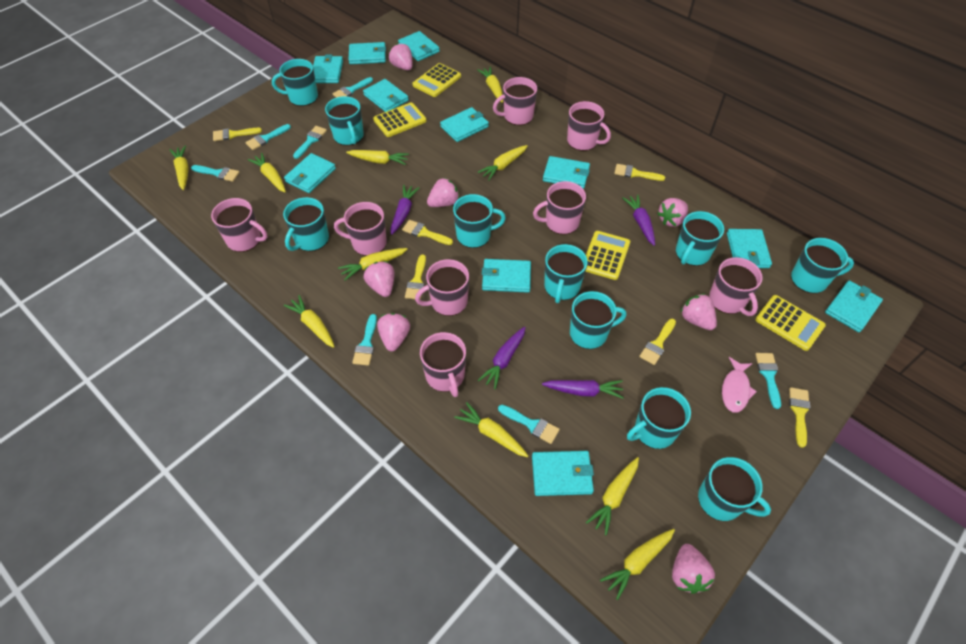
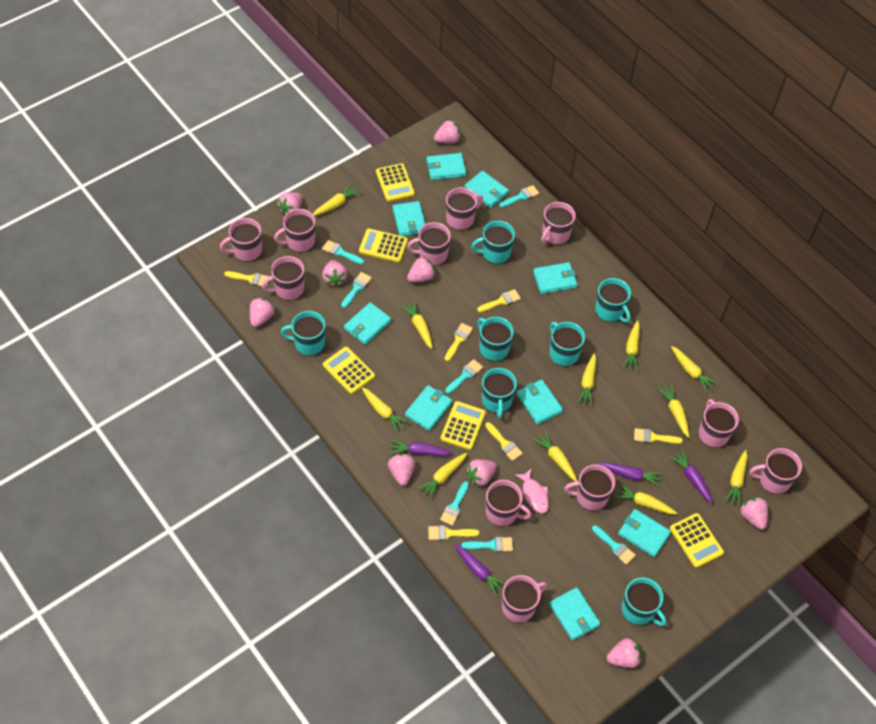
pink mug: [211,198,267,252] [334,202,387,256] [415,259,469,316] [420,332,466,397] [493,77,537,125] [533,181,586,235] [567,101,611,151] [709,257,763,316] = 8 -> [220,218,262,262] [262,256,304,300] [274,209,315,252] [407,222,451,266] [446,187,483,230] [486,480,532,526] [502,575,547,623] [541,202,576,245] [564,464,615,511] [699,399,739,448] [750,448,802,494] = 11
pink strawberry: [364,261,395,297] [377,313,410,352] [389,43,413,70] [427,178,459,207] [657,198,688,227] [672,544,715,594] [681,294,717,330] = 7 -> [250,298,275,327] [277,192,302,215] [322,260,347,286] [388,454,415,486] [407,256,435,282] [434,120,460,143] [466,459,496,486] [607,638,641,668] [740,497,768,529] = 9
turquoise mug: [272,59,318,106] [283,197,329,251] [325,96,364,146] [453,194,506,248] [544,244,588,303] [570,291,626,349] [627,387,691,449] [676,211,724,266] [698,457,771,521] [791,238,854,294] = 10 -> [281,311,325,356] [471,221,515,264] [478,317,514,361] [482,368,517,418] [550,322,585,367] [595,278,631,323] [622,578,666,626] = 7
turquoise wallet: [284,153,336,193] [313,54,343,83] [348,42,386,64] [363,79,409,112] [398,31,440,61] [440,107,489,142] [482,259,531,293] [532,451,594,496] [543,156,590,189] [727,229,772,268] [825,280,883,332] = 11 -> [344,302,391,345] [392,201,425,236] [405,385,452,431] [427,153,466,180] [464,171,509,208] [517,380,563,424] [533,262,577,294] [549,587,601,641] [618,509,671,557] = 9
yellow calculator: [373,102,427,137] [412,63,461,97] [585,231,630,280] [755,295,826,351] = 4 -> [323,347,375,394] [359,229,408,263] [376,163,415,202] [440,401,486,450] [670,513,724,568] = 5
yellow carrot: [169,146,189,190] [248,153,286,192] [284,295,335,348] [338,248,408,280] [346,150,409,165] [454,402,528,457] [477,66,503,103] [478,145,528,180] [586,457,639,536] [600,529,675,600] = 10 -> [313,183,360,216] [362,387,409,432] [401,300,433,349] [418,453,467,499] [533,431,578,481] [577,353,596,406] [614,484,677,514] [622,320,640,371] [658,384,689,438] [671,346,717,392] [725,450,748,506] = 11

